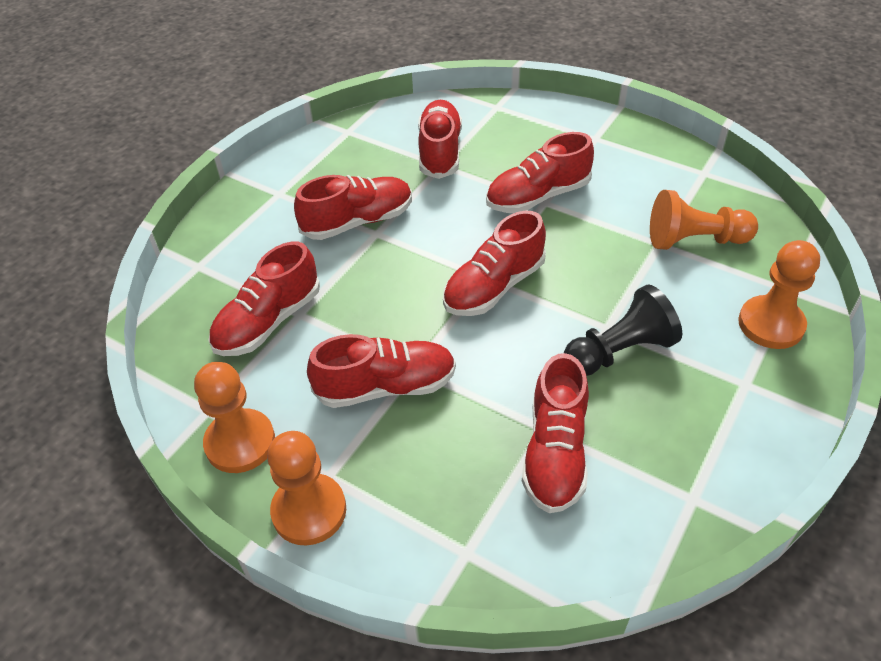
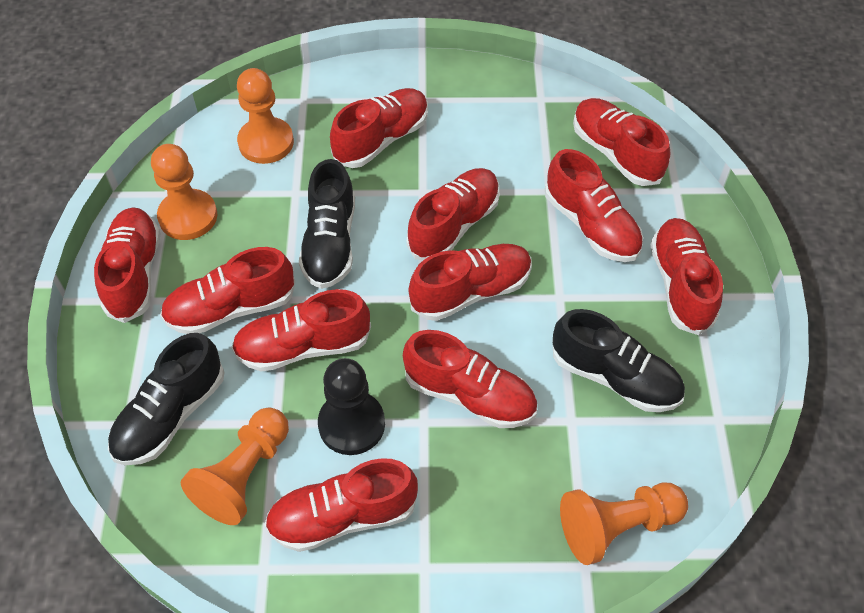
black shoe: none = 0 -> [108,333,225,465] [299,159,355,289] [552,309,685,412] = 3
red shoe: [208,241,320,356] [294,175,412,240] [307,334,456,408] [418,100,462,179] [443,211,546,316] [486,132,594,213] [522,353,589,513] = 7 -> [94,207,161,323] [160,247,295,334] [231,289,371,372] [264,458,418,552] [330,88,428,168] [403,330,537,428] [407,168,500,260] [409,244,532,321] [545,149,643,262] [573,98,670,186] [650,218,723,335] = 11

